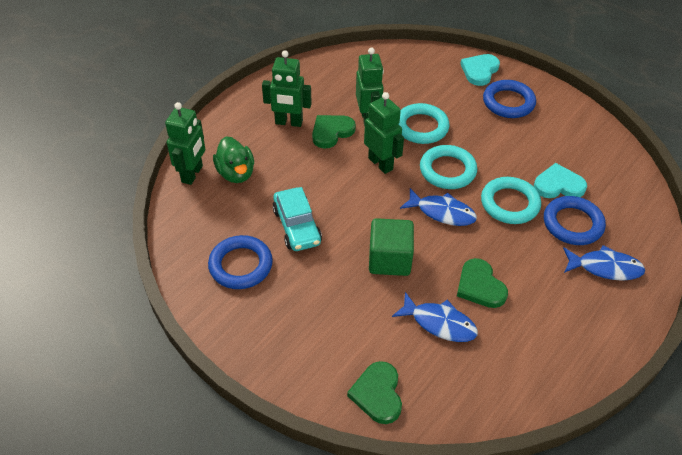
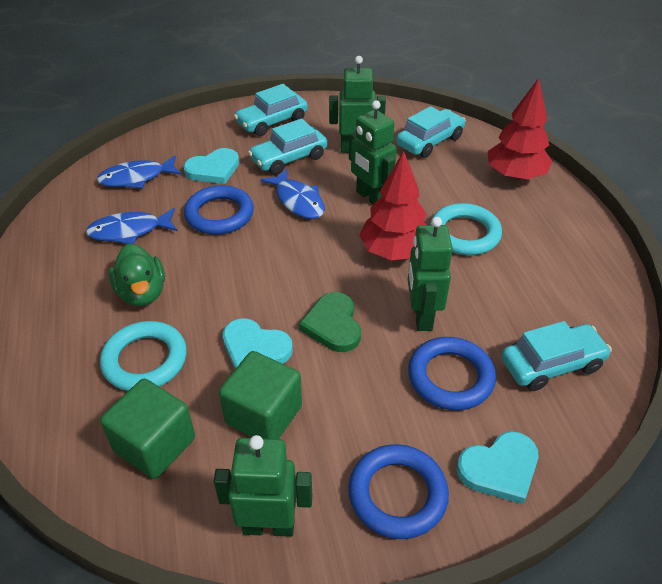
green cube: [369,218,414,276] = 1 -> [100,379,195,479] [219,351,302,439] = 2
green heart: [312,115,356,148] [347,361,402,424] [457,258,508,308] = 3 -> [299,292,361,352] = 1
red tree: none = 0 -> [359,151,427,260] [488,78,552,180] = 2
turquoise car: [272,187,322,251] = 1 -> [234,84,308,136] [248,118,327,175] [396,106,466,158] [501,321,612,391] = 4
turquoise heart: [461,54,500,86] [534,163,587,198] = 2 -> [183,148,239,184] [223,318,293,369] [457,431,538,504] = 3
turquoise ring: [399,103,449,144] [420,145,477,189] [481,177,541,224] = 3 -> [100,321,187,391] [430,203,502,255] = 2

